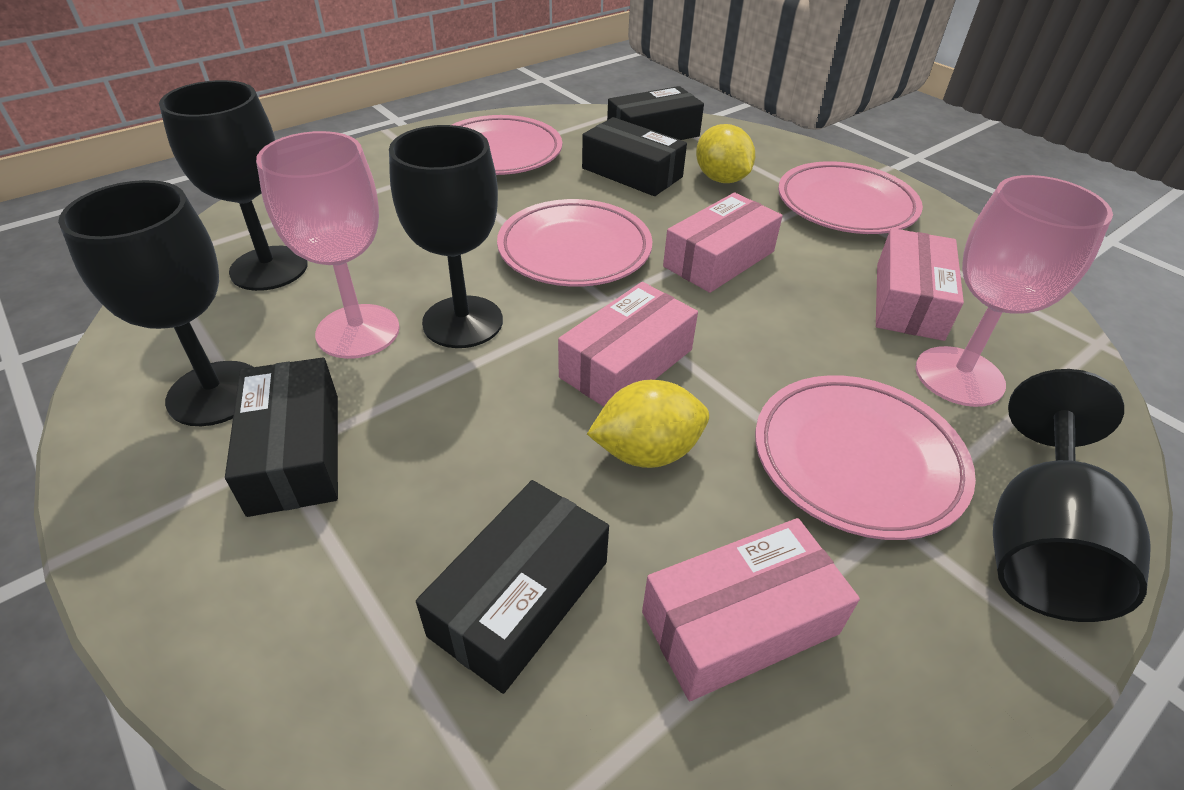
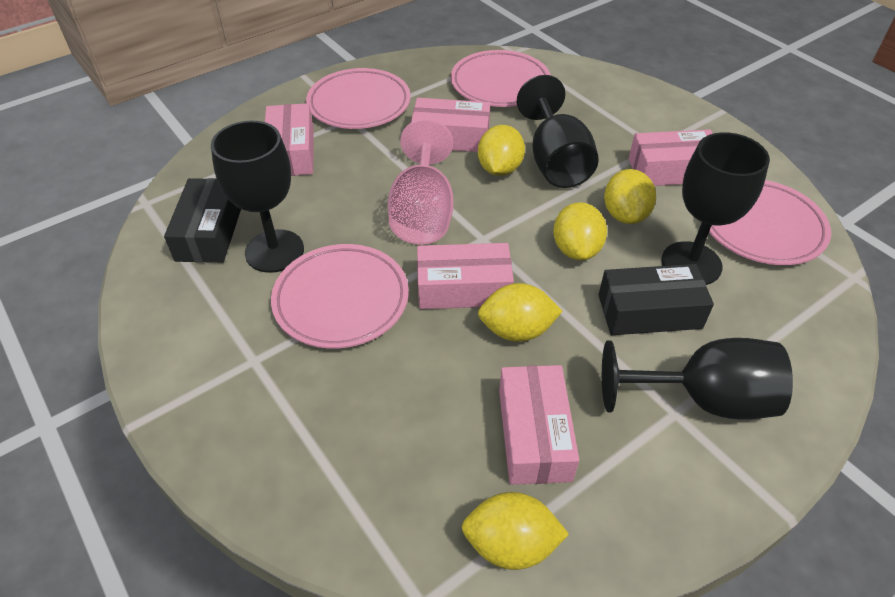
black box: [225,357,338,517] [416,480,609,694] [582,117,687,196] [607,86,704,140] = 4 -> [164,178,241,263] [599,264,714,335] = 2
pink box: [558,282,698,407] [642,518,860,701] [663,193,783,293] [876,228,964,341] = 4 -> [265,103,314,176] [411,98,490,152] [417,243,514,309] [499,365,579,485] [629,129,713,186] = 5
pink goblet: [256,131,400,359] [915,175,1113,407] = 2 -> [388,119,454,245] = 1
yellow lemon: [587,380,709,468] [696,124,755,183] = 2 -> [462,492,569,570] [478,125,525,176] [478,283,562,342] [553,202,607,260] [604,169,656,224] = 5

